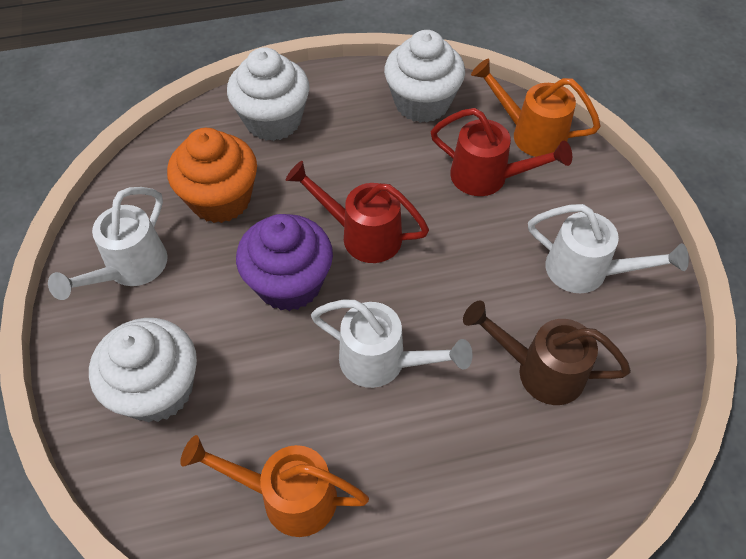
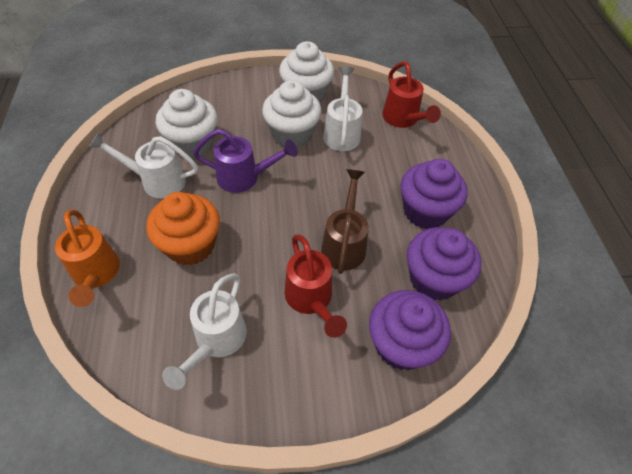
orange watering can: [180,435,369,537] [471,59,600,157] = 2 -> [55,209,120,307] = 1
purple cupcake: [236,214,333,311] = 1 -> [369,290,451,370] [400,159,467,229] [407,227,481,301] = 3
purple watering can: none = 0 -> [193,129,298,193] = 1

